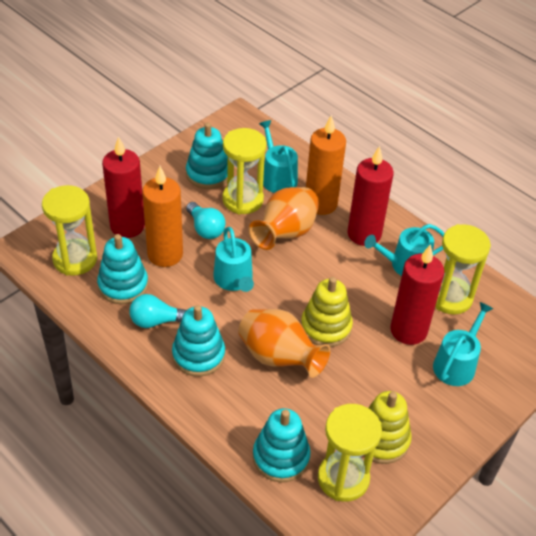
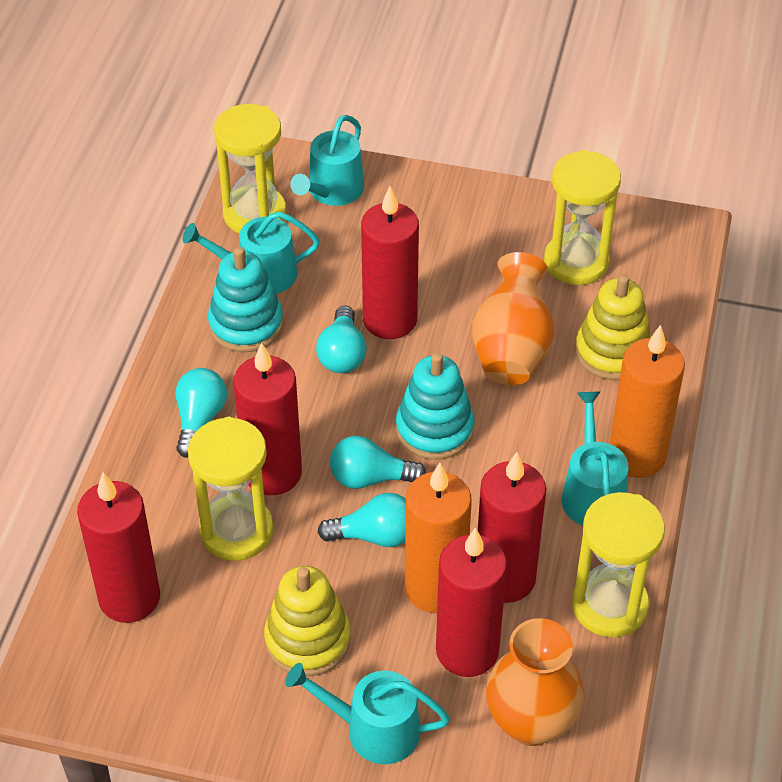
red candle: [102,136,145,238] [347,146,394,246] [390,244,444,345] = 3 -> [77,473,160,623] [233,343,302,495] [361,186,419,339] [436,527,507,677] [478,452,546,603] = 5
turquoise light bulb: [129,294,186,328] [186,202,226,239] = 2 -> [176,368,227,458] [316,305,367,373] [318,493,406,547] [330,436,426,489] = 4
turquoise stacking toy: [97,234,148,304] [172,305,225,377] [186,123,228,189] [253,408,311,482] = 4 -> [208,247,283,352] [396,352,474,460] = 2

